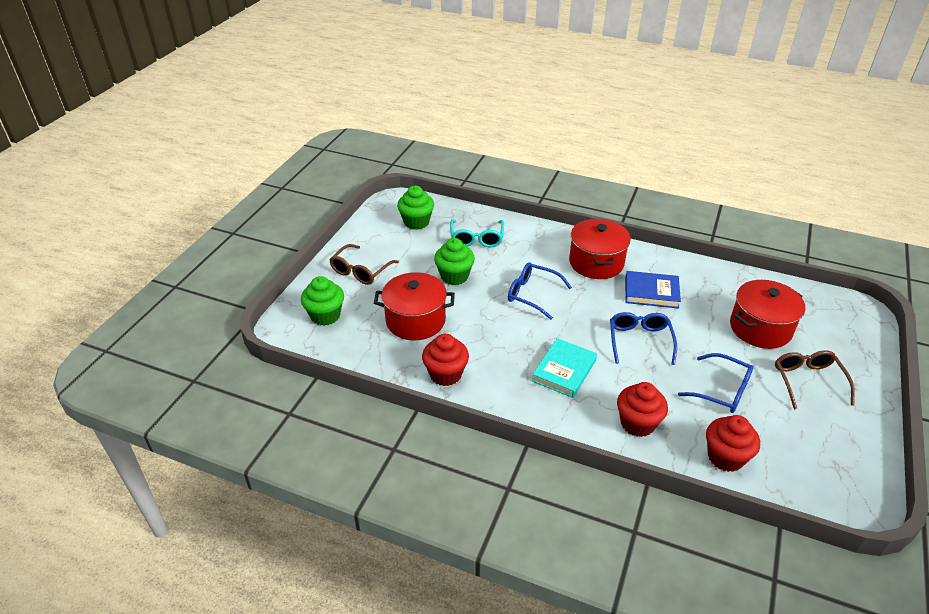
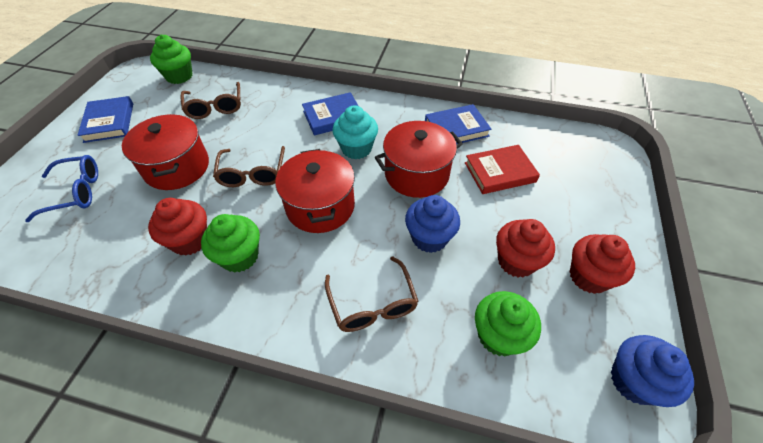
blue book: [625,271,681,309] = 1 -> [78,96,133,143] [302,92,358,136] [425,104,492,144] = 3
blue cupcake: none = 0 -> [405,195,460,253] [611,335,694,407] = 2
blue glasses: [508,262,572,320] [610,312,677,365] [678,353,754,413] = 3 -> [25,155,98,222] = 1
brown glasses: [329,244,399,285] [775,350,855,410] = 2 -> [180,82,241,119] [213,146,285,187] [325,256,419,332] = 3
red book: none = 0 -> [465,145,540,194] = 1
turquoise book: [532,338,597,398] = 1 -> none = 0
turquoise cupcake: none = 0 -> [332,105,378,159] = 1
turquoise glasses: [450,219,504,247] = 1 -> none = 0

